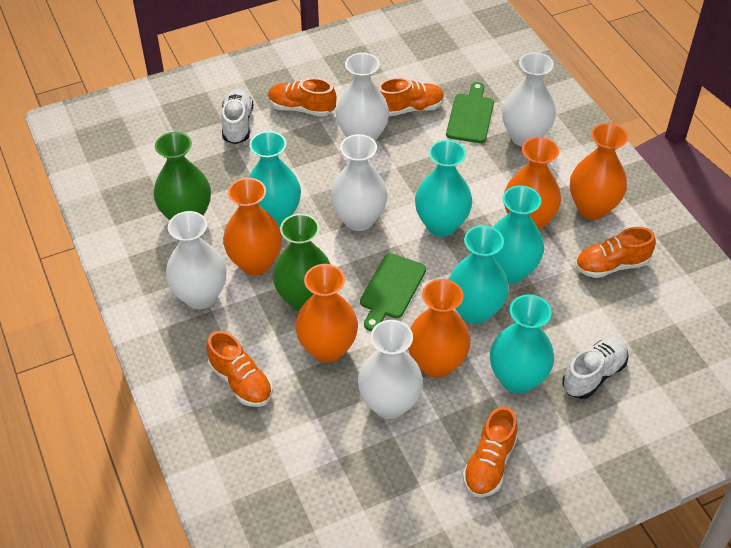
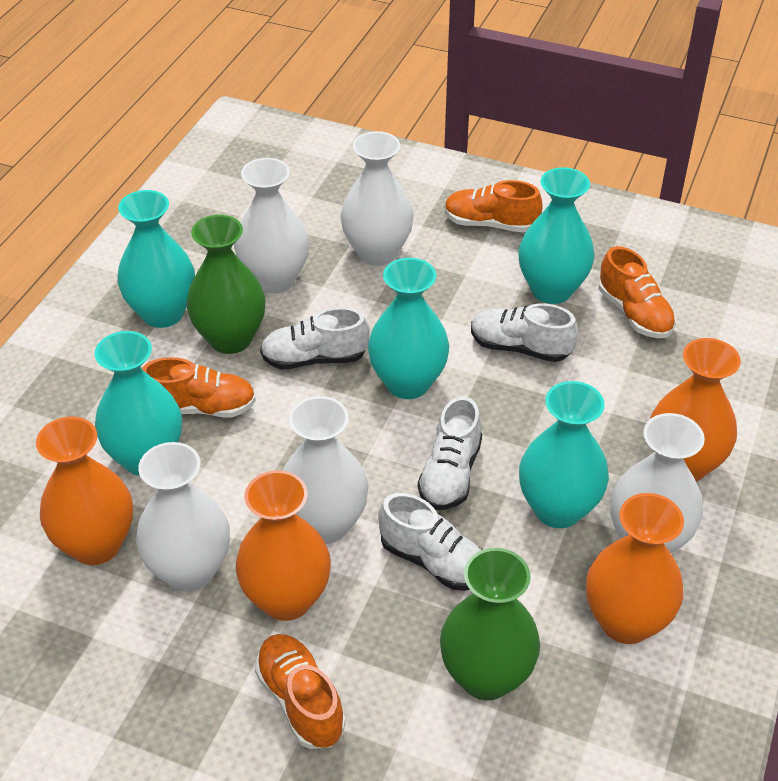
green cutting board: [360,253,426,331] [446,82,494,143] = 2 -> none = 0
orange shoe: [206,331,273,407] [268,78,336,117] [378,78,444,116] [463,406,518,497] [575,227,656,278] = 5 -> [142,357,256,417] [255,634,345,749] [444,180,543,232] [598,246,676,338] = 4
orange vase: [223,178,282,275] [295,264,358,363] [408,279,471,378] [504,137,561,231] [570,123,628,220] = 5 -> [36,416,133,565] [236,470,331,621] [586,493,684,644] [650,338,741,482] = 4
white shoe: [221,89,253,144] [562,338,629,399] = 2 -> [260,307,370,369] [378,493,483,591] [418,396,482,510] [471,304,578,362] = 4

